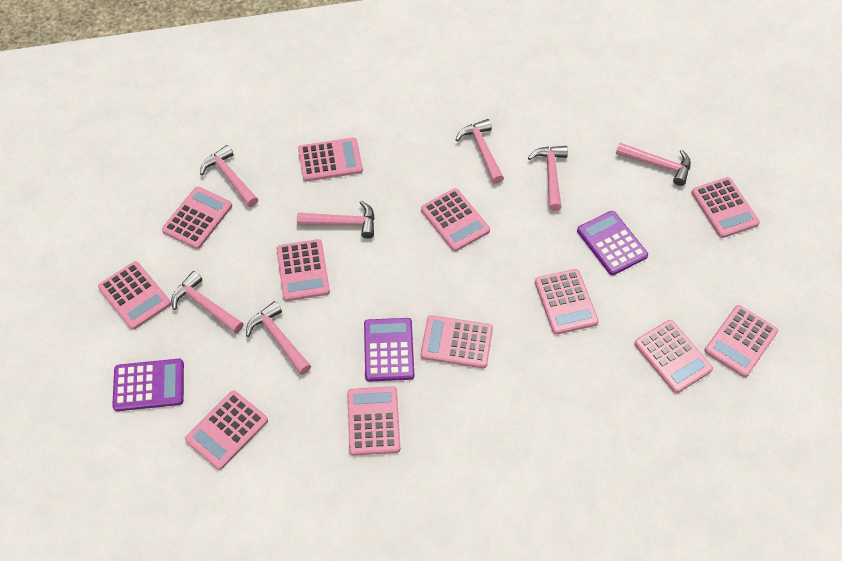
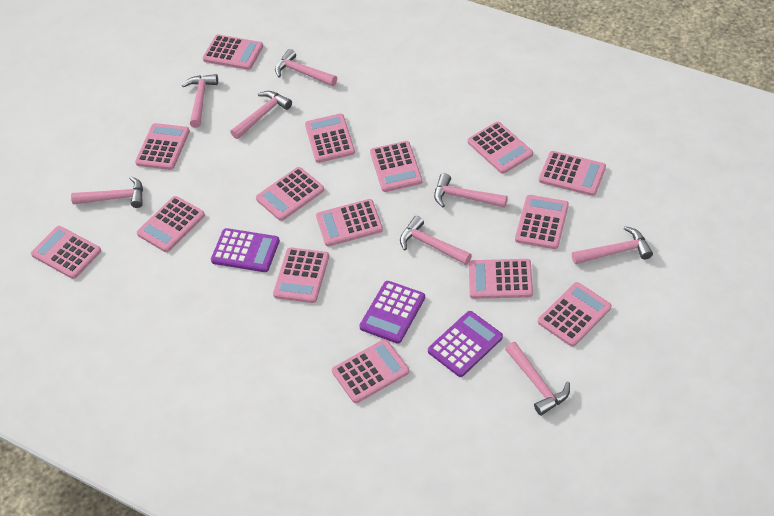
pink calculator: [98,261,171,330] [162,186,232,249] [185,391,268,470] [277,239,330,301] [298,137,363,182] [347,386,401,456] [420,315,493,368] [421,188,490,251] [535,269,599,335] [634,320,713,393] [691,177,760,238] [705,305,778,377] = 12 -> [31,226,101,279] [135,123,190,170] [137,196,205,252] [203,34,263,70] [256,167,324,221] [273,247,329,303] [305,114,355,163] [316,199,383,246] [332,339,409,403] [370,141,422,192] [468,122,533,174] [469,259,533,299] [515,195,569,249] [538,282,612,347] [539,151,606,196] = 15
pink hammer: [171,271,244,334] [200,145,258,207] [246,301,311,375] [297,201,375,239] [456,119,504,184] [528,146,568,211] [616,143,691,186] = 7 -> [71,176,143,208] [182,74,218,128] [230,91,292,139] [275,49,337,86] [400,216,472,265] [434,173,508,208] [505,342,570,416] [572,226,653,264] = 8

